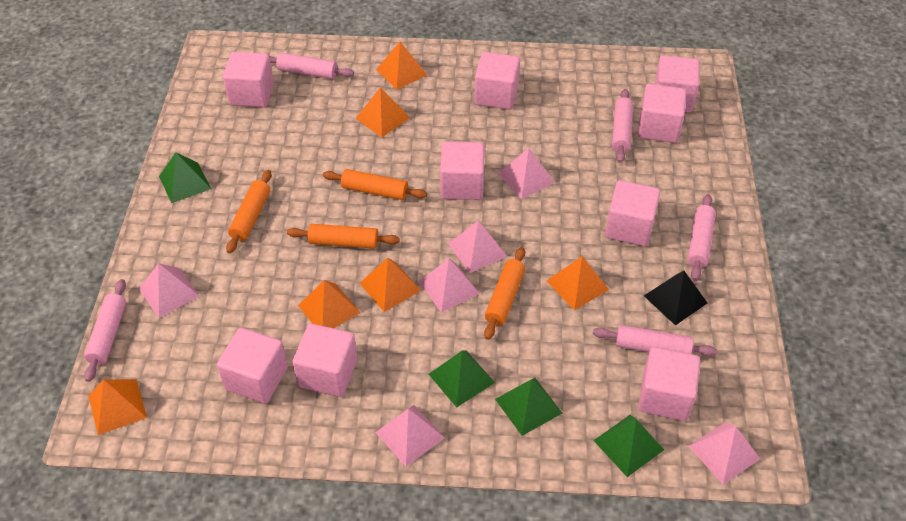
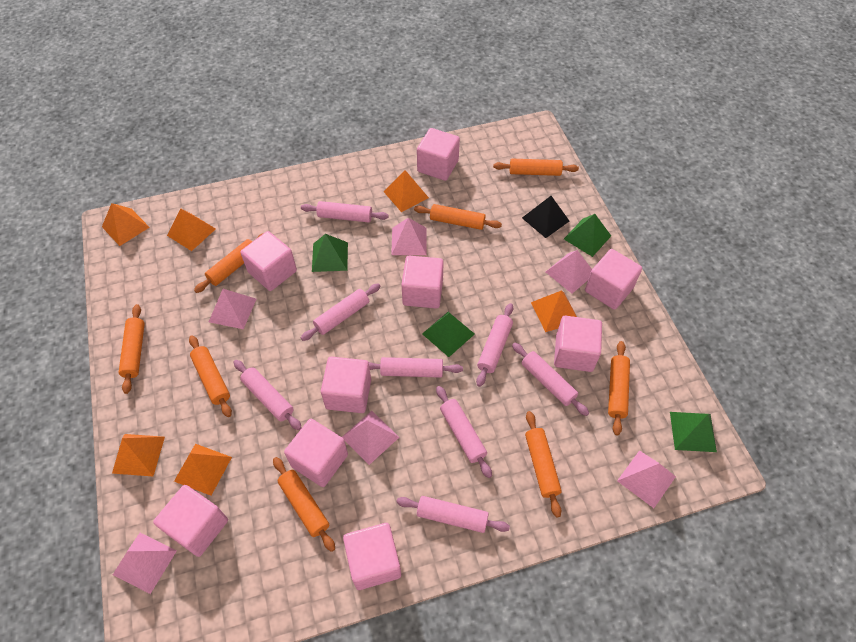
orange rolling pin: [226,170,272,254] [287,224,399,249] [323,169,427,200] [484,247,525,340] = 4 -> [119,304,145,394] [189,335,232,417] [194,233,264,293] [273,457,335,552] [414,204,502,230] [493,159,579,176] [525,411,562,518] [608,341,630,435] = 8
pink rolling pin: [84,279,126,382] [269,52,354,79] [593,325,717,356] [612,89,633,163] [688,194,716,281] = 5 -> [234,360,302,430] [301,201,389,222] [301,283,380,341] [369,357,463,378] [396,496,510,533] [436,386,492,478] [476,303,513,387] [512,343,589,416] = 8

